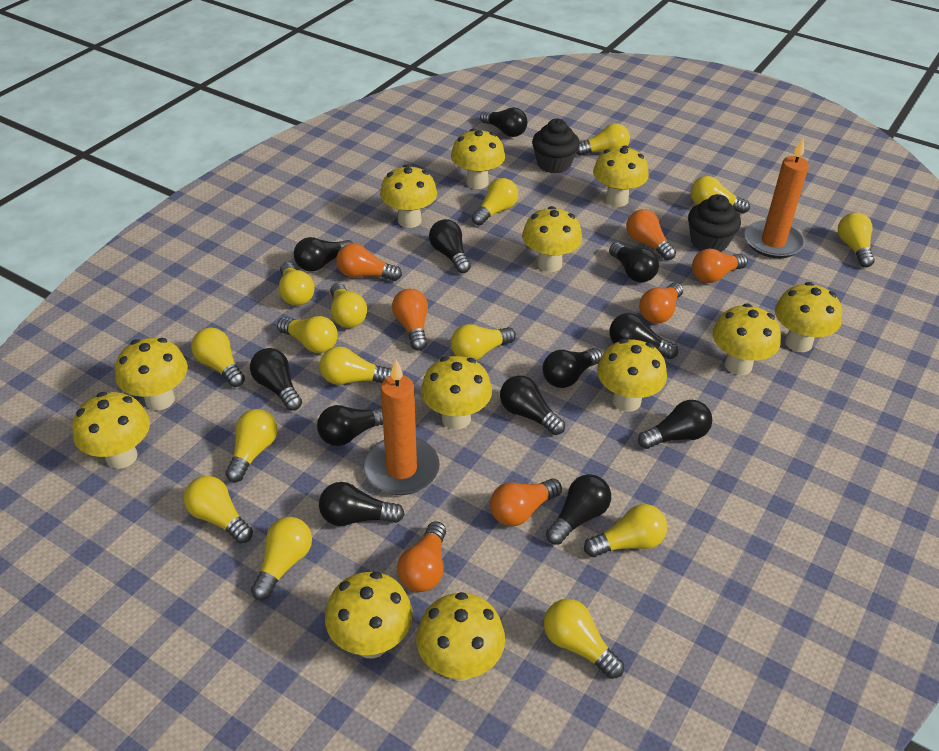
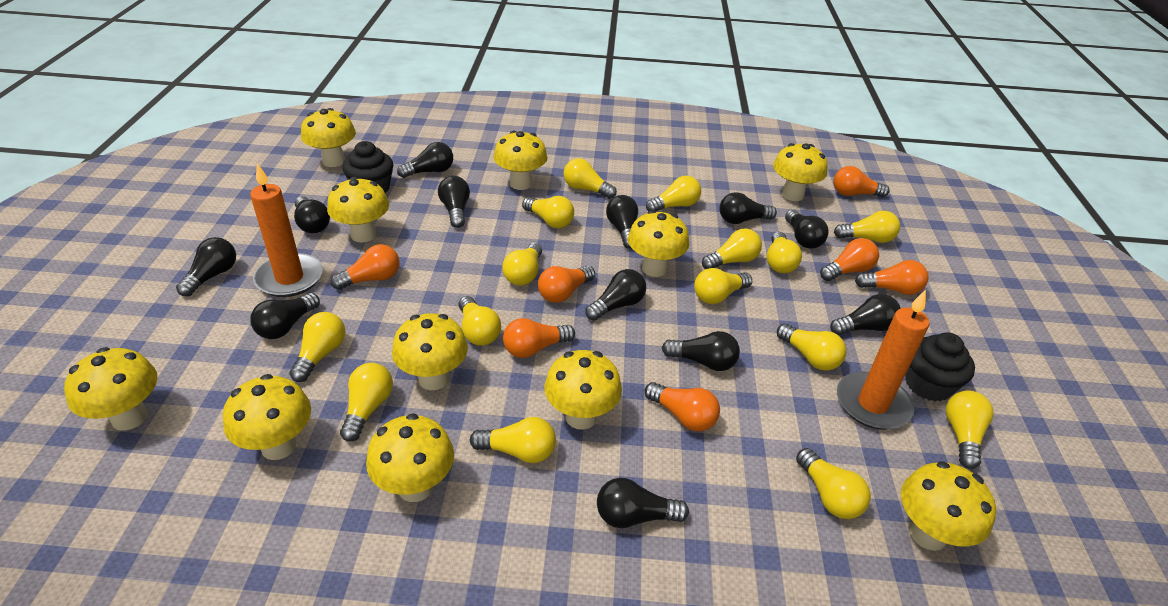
yellow mushroom: [72,392,150,469] [115,338,188,410] [325,572,413,659] [380,164,437,228] [416,592,505,681] [421,356,492,429] [451,129,505,189] [522,206,582,272] [593,145,649,207] [597,339,667,412] [713,303,781,375] [775,282,842,352] = 12 -> [64,347,158,431] [223,374,311,460] [301,108,356,167] [327,177,389,243] [366,413,454,502] [392,313,468,390] [493,131,547,190] [544,350,622,430] [628,210,689,277] [773,143,828,201] [901,461,996,551] = 11

